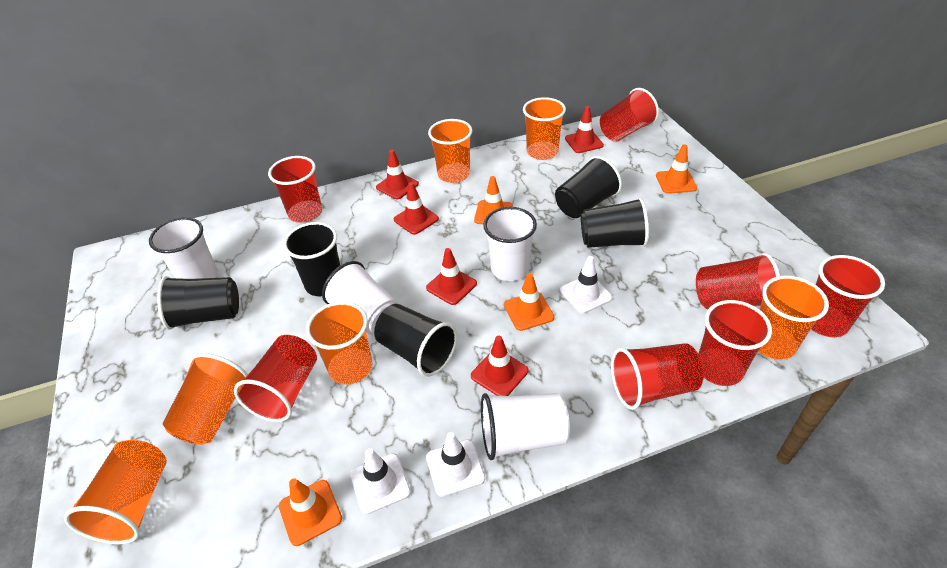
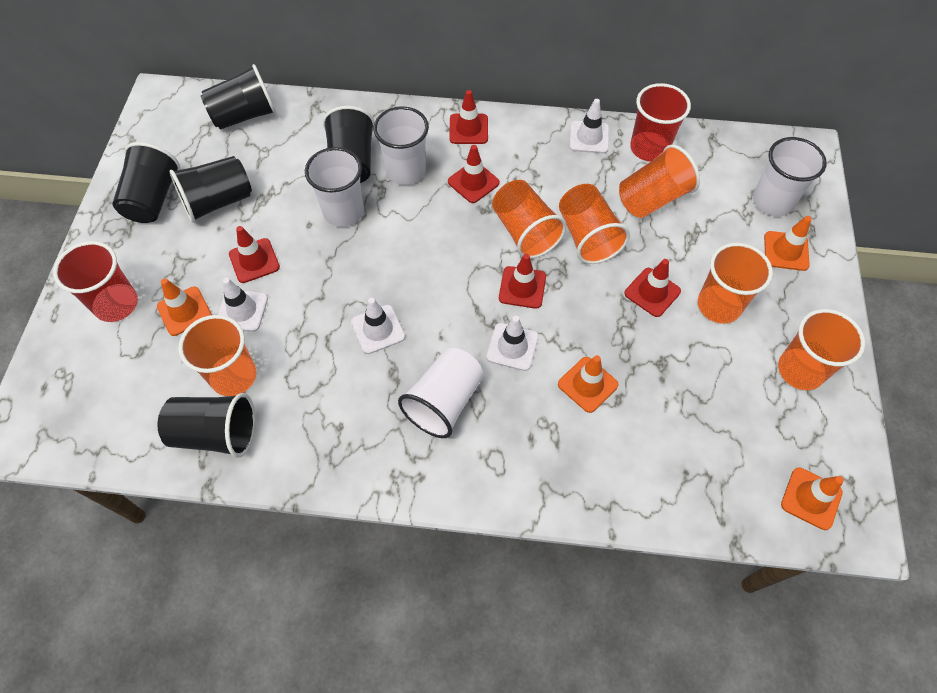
red cup: [234,335,317,422] [268,156,322,223] [600,88,659,142] [611,343,704,410] [696,253,780,310] [699,300,772,386] [811,255,885,337] = 7 -> [53,241,138,322] [630,83,691,162] = 2
white traffic cone: [350,448,411,514] [426,432,485,497] [560,256,612,314] = 3 -> [218,278,268,332] [351,298,405,354] [486,316,539,371] [569,99,609,154] = 4

